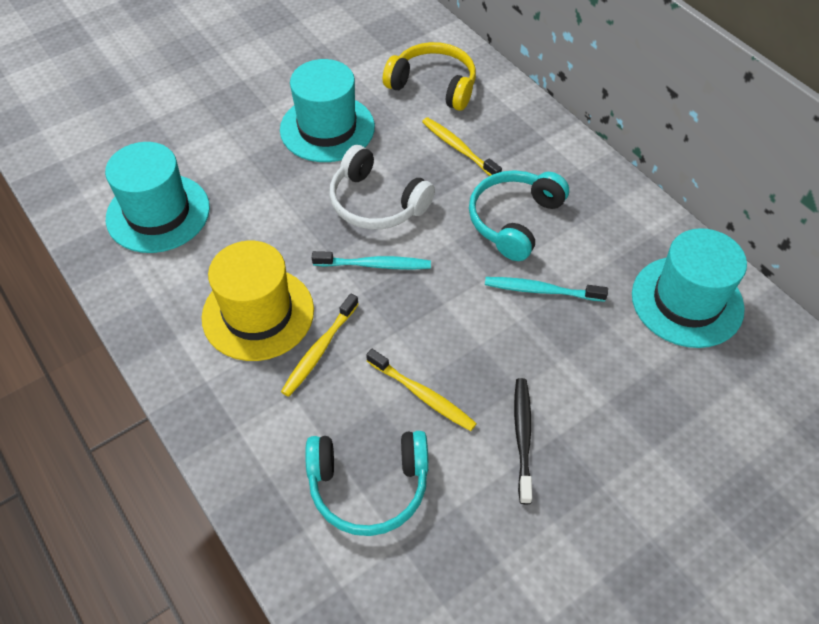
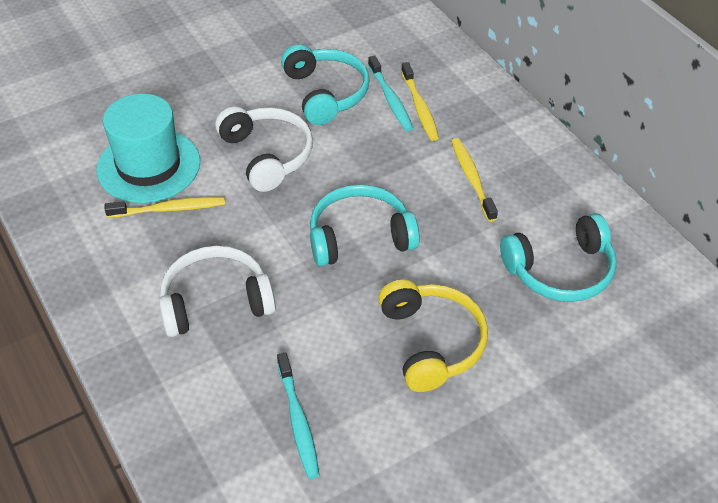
black toothbrush: [514,378,532,504] = 1 -> none = 0
turquoise hat: [105,142,210,253] [280,59,375,162] [632,228,747,348] = 3 -> [96,94,200,203] = 1
turquoise headphones: [305,431,429,536] [469,170,569,261] = 2 -> [281,44,370,125] [310,184,420,266] [500,213,617,302] = 3
white headphones: [329,145,435,230] = 1 -> [159,246,276,337] [215,106,313,192] = 2
yellow hat: [202,241,314,361] = 1 -> none = 0

